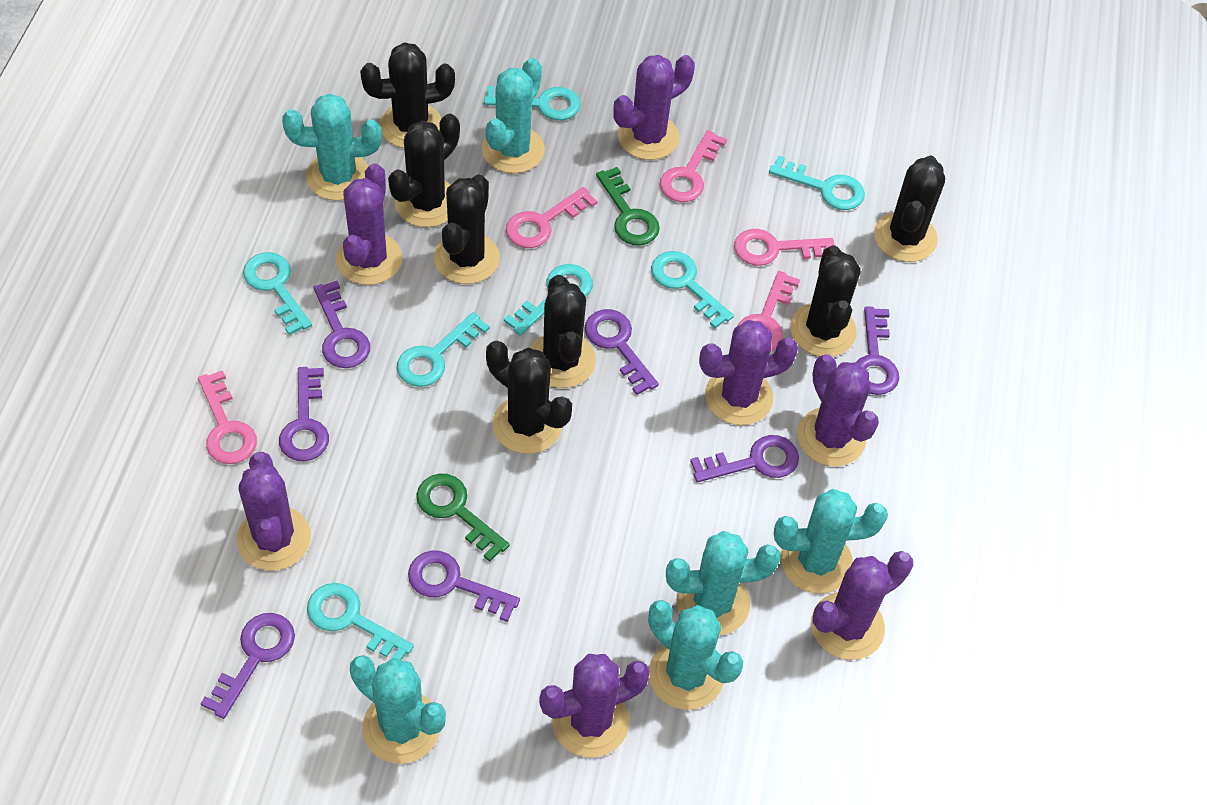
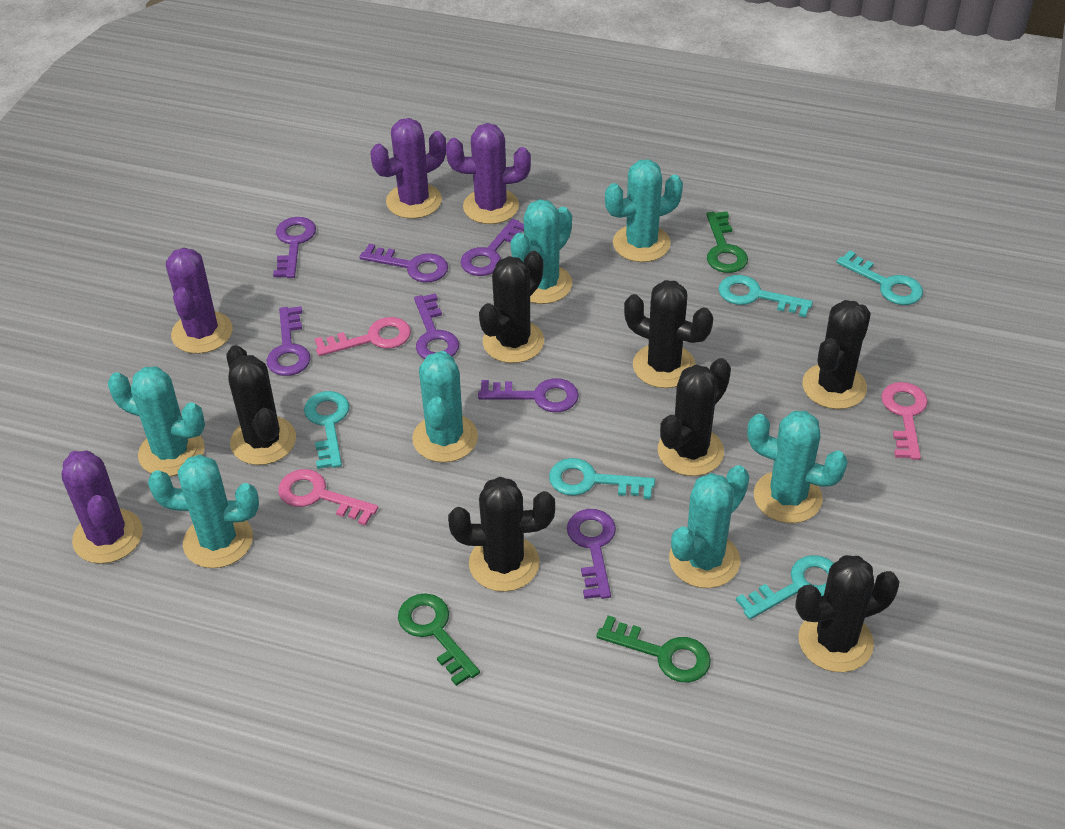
green key: [416,474,510,562] [596,167,660,245] = 2 -> [398,593,480,686] [596,615,711,682] [706,211,748,273] = 3
pink key: [198,370,257,464] [506,187,597,248] [660,130,727,202] [734,229,834,266] [737,271,800,351] = 5 -> [278,469,378,526] [315,317,411,356] [881,382,928,460] = 3
purple cactus: [237,452,311,571] [336,163,403,285] [539,654,650,757] [613,55,695,160] [699,320,798,425] [797,354,879,466] [811,551,913,660] = 7 -> [61,451,143,564] [166,248,233,354] [370,118,446,219] [446,123,531,224] = 4
turquoise cactus: [282,94,381,201] [350,655,446,764] [482,58,545,173] [648,600,743,710] [666,531,781,636] [774,489,888,594] = 6 -> [108,366,205,476] [148,454,259,568] [412,351,478,463] [511,199,572,304] [605,159,683,262] [669,465,749,588] [747,411,848,523] = 7
turquoise key: [243,252,312,335] [307,583,414,660] [397,312,490,387] [484,86,581,120] [504,264,593,336] [651,251,734,329] [769,155,865,210] = 7 -> [304,391,349,469] [549,458,655,499] [719,275,813,317] [736,555,834,619] [837,251,923,305] = 5

